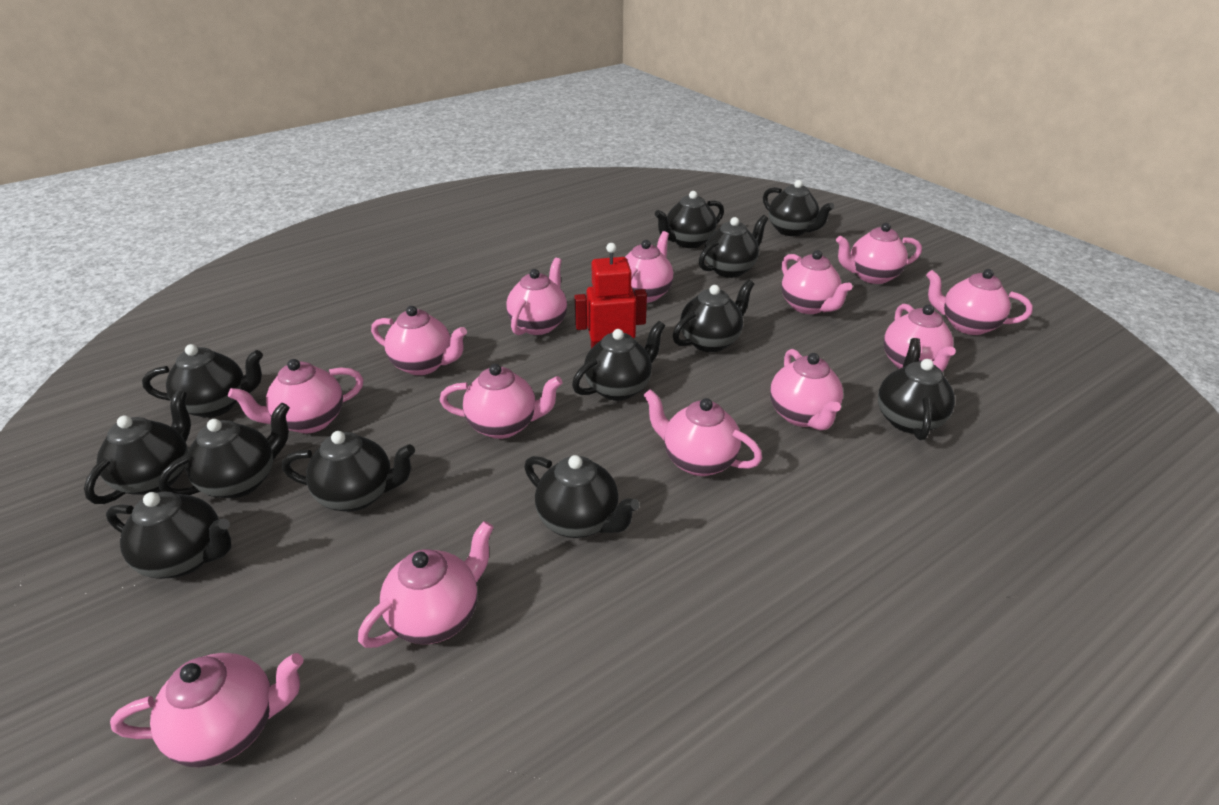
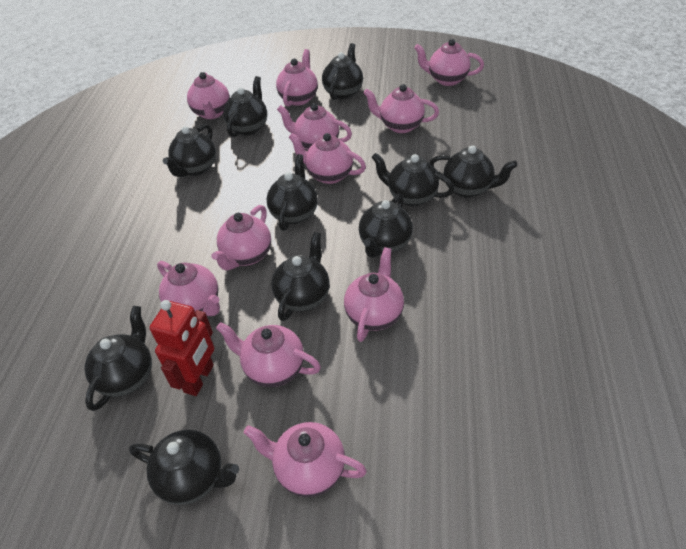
black teapot: [84,390,191,504] [106,492,231,579] [142,344,263,418] [158,403,290,498] [282,431,415,511] [524,455,639,538] [572,321,665,401] [655,191,724,248] [673,279,754,352] [699,215,768,278] [763,180,834,236] [878,338,955,440] = 12 -> [85,306,152,411] [129,430,239,505] [163,124,216,177] [223,76,267,137] [267,154,318,231] [271,232,330,321] [322,43,363,100] [359,193,413,258] [372,153,454,206] [429,145,517,198] = 10
pink teapot: [110,653,303,767] [228,359,363,433] [358,521,494,648] [371,306,467,375] [439,364,563,439] [506,258,567,335] [625,231,674,303] [643,389,762,476] [770,349,843,430] [781,250,852,314] [836,223,922,284] [884,304,956,372] [926,269,1033,335] = 13 -> [157,261,220,316] [187,72,230,119] [211,205,271,270] [216,322,321,387] [244,422,367,497] [276,49,318,107] [277,103,352,150] [289,133,366,184] [344,247,404,342] [363,84,439,133] [414,39,484,86] = 11

